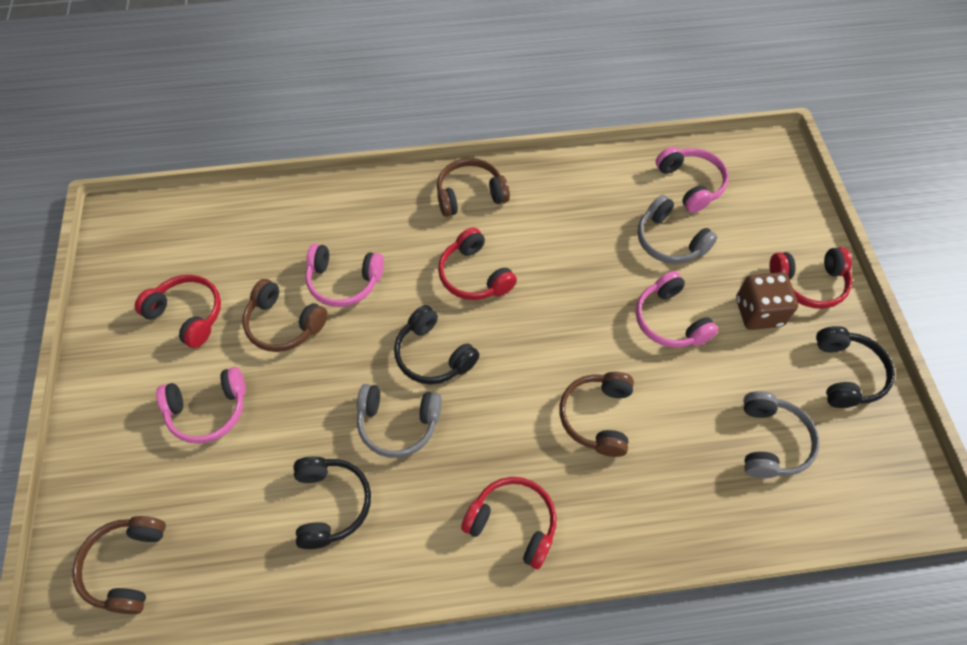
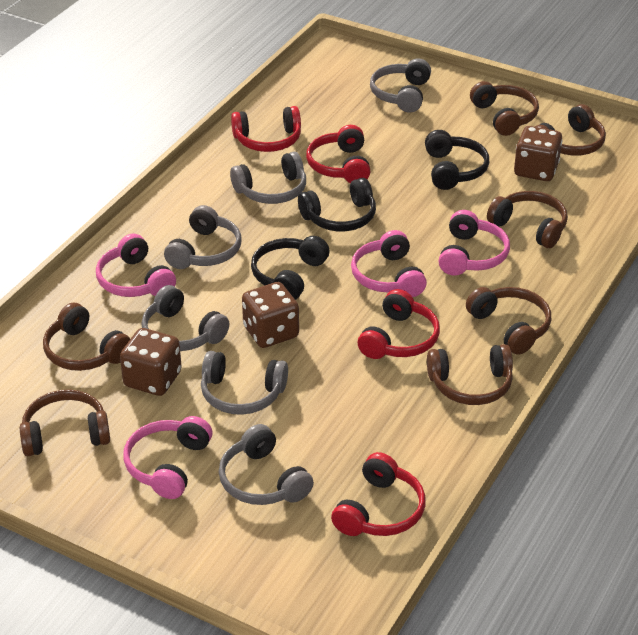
brown dice: [736,272,798,330] = 1 -> [120,328,182,396] [242,282,299,348] [514,126,562,181] = 3
brown headphones: [72,516,166,614] [243,279,328,352] [437,158,510,217] [559,372,634,457] = 4 -> [20,389,110,456] [43,303,130,371] [427,344,513,405] [466,287,551,355] [470,81,539,136] [487,191,568,248] [535,104,606,155] = 7
grey headphones: [357,384,442,458] [637,195,717,264] [743,391,820,478] = 3 -> [142,285,229,351] [164,205,241,269] [201,351,288,415] [219,424,314,505] [230,152,306,204] [370,59,431,112] = 6

